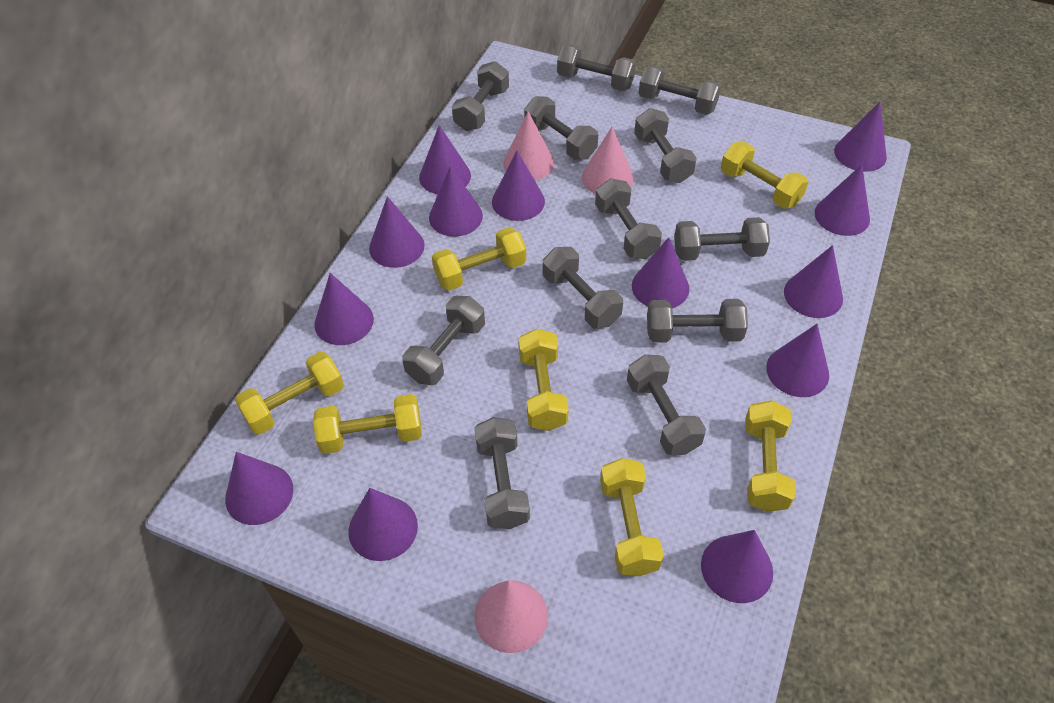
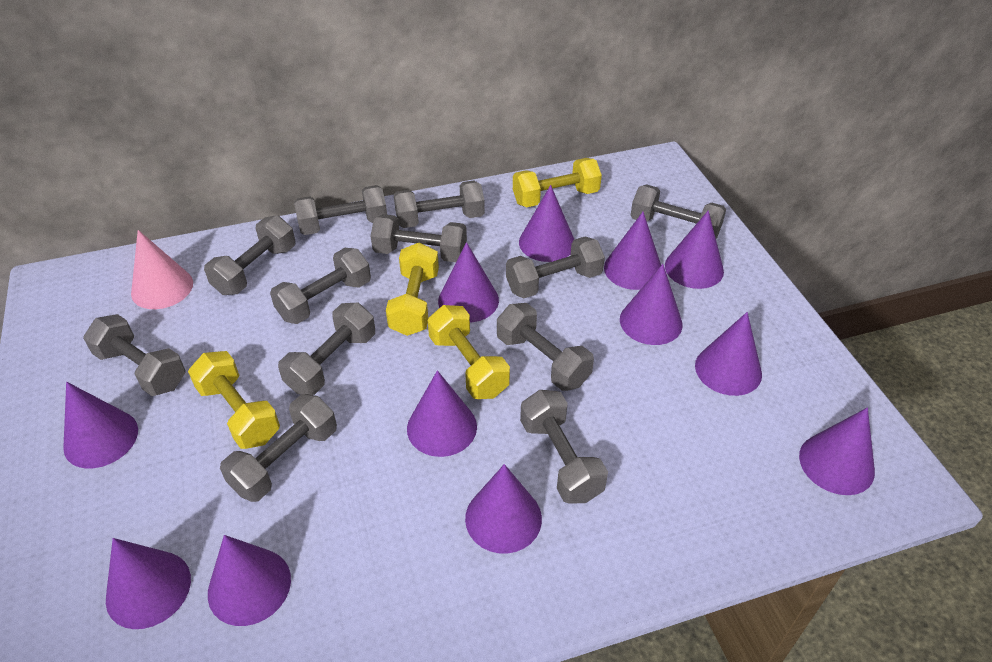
pink cone: [474,580,548,653] [503,111,555,180] [582,127,634,194] = 3 -> [131,230,193,309] = 1
purple cone: [225,452,293,525] [314,273,374,345] [348,488,418,561] [369,196,425,268] [419,125,471,194] [429,166,483,237] [492,151,545,221] [632,237,690,308] [701,530,773,603] [766,324,829,397] [784,245,843,318] [815,165,870,236] [834,102,887,172] = 13 -> [63,382,138,468] [106,538,191,629] [208,535,291,626] [407,370,477,457] [438,242,499,322] [465,464,542,554] [519,185,574,262] [604,212,661,290] [620,264,683,345] [665,210,724,289] [695,312,762,396] [799,408,875,495] = 12
yellow dumbbell: [235,352,344,435] [313,394,422,454] [432,227,526,291] [519,329,569,431] [600,458,664,576] [721,142,808,209] [745,400,796,512] = 7 -> [188,351,280,449] [386,242,439,336] [428,305,510,399] [513,158,602,207] = 4

